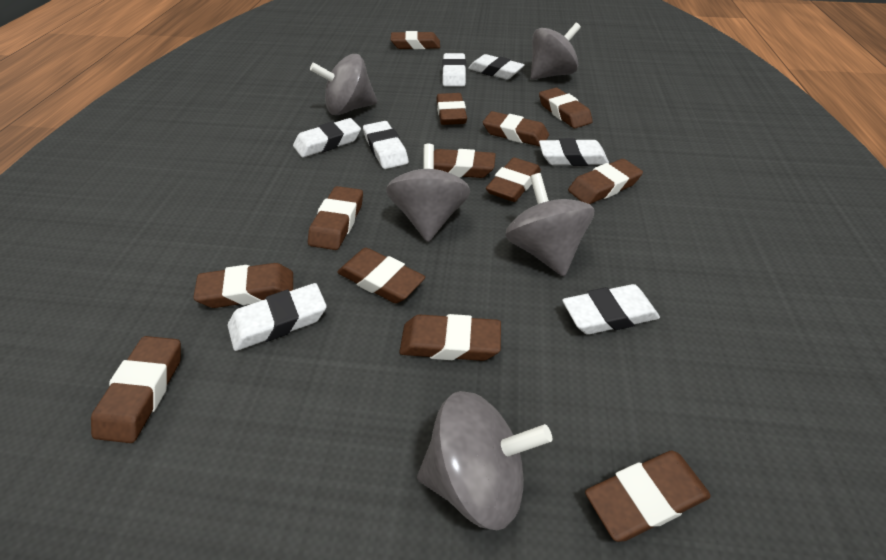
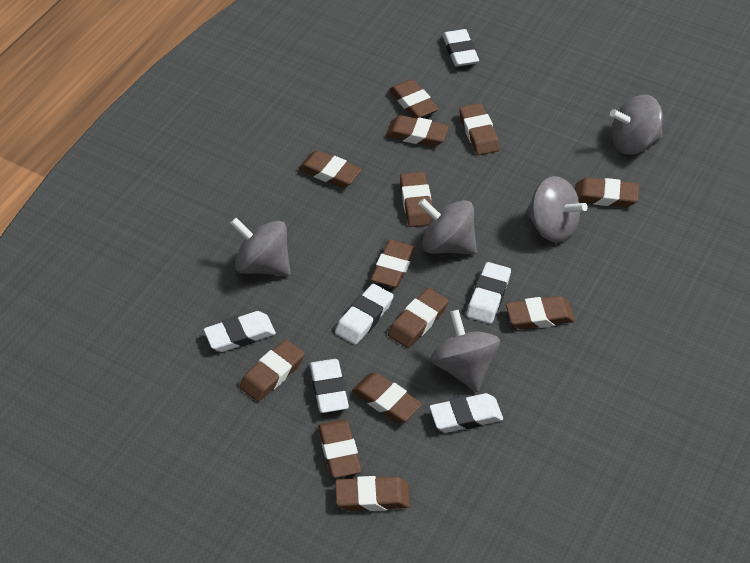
white eraser: [227,283,327,351] [293,118,361,157] [363,121,409,169] [442,53,466,87] [468,54,525,80] [539,138,609,166] [562,284,660,335] = 7 -> [204,311,276,352] [310,359,349,413] [335,284,394,345] [430,393,503,433] [443,29,479,67] [467,262,511,324] = 6

